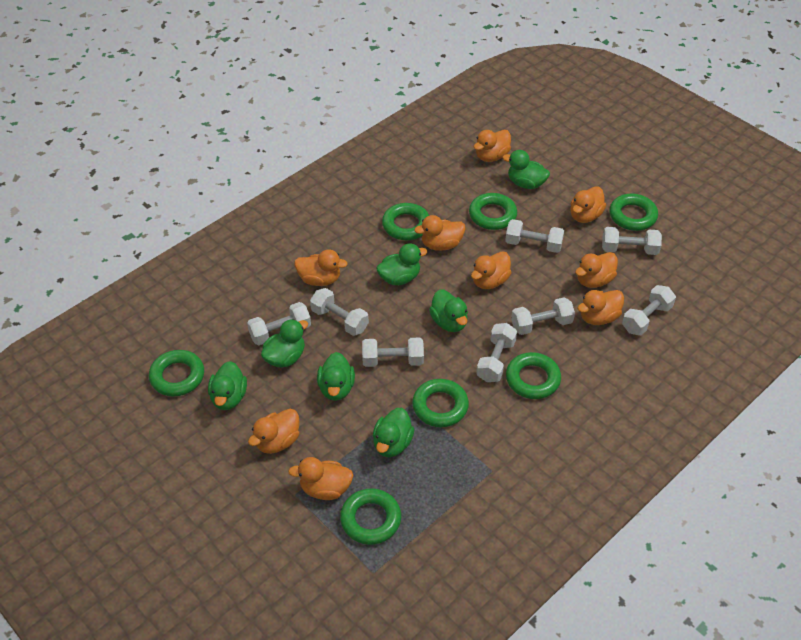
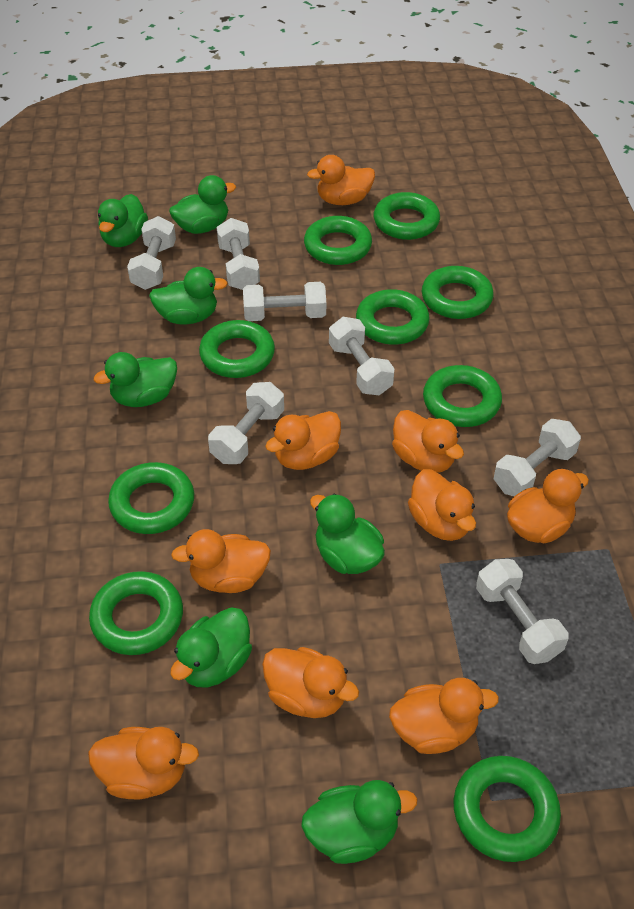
green ring: [149,350,204,397] [340,488,401,545] [382,203,429,240] [412,379,469,427] [469,193,517,230] [506,352,561,399] [609,194,658,231] = 7 -> [89,571,183,655] [108,462,194,534] [199,320,275,378] [304,216,372,265] [356,289,430,345] [374,192,440,240] [422,266,494,319] [423,365,502,427] [453,756,561,862] = 9
white dumbbell: [247,302,311,345] [310,288,369,336] [362,338,424,367] [476,323,517,382] [505,219,564,253] [511,297,575,335] [602,227,662,255] [622,285,676,335] = 8 -> [127,216,176,290] [208,382,284,464] [217,218,260,290] [243,282,326,321] [329,317,394,395] [476,559,568,664] [494,419,581,496] = 7

